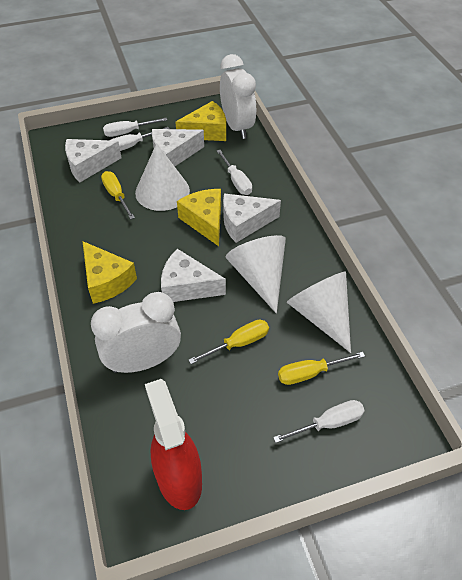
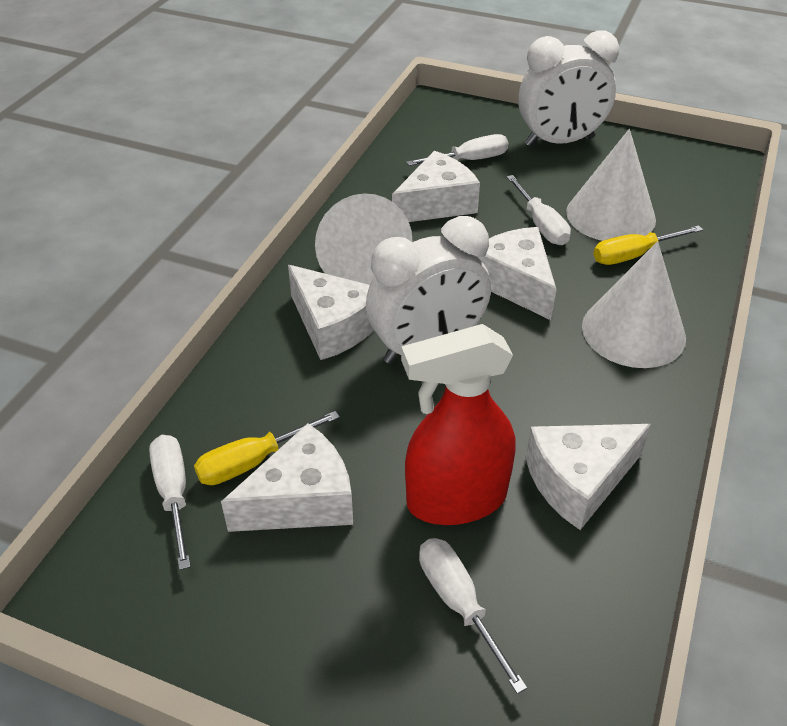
white cheese: [65,139,122,182] [152,129,204,166] [161,249,226,302] [223,194,281,243] = 4 -> [221,423,353,532] [288,265,374,360] [392,151,480,222] [477,227,557,320] [525,424,651,530] = 5
yellow cheese: [83,241,137,304] [175,101,226,141] [177,189,221,246] = 3 -> none = 0
yellow screwdriver: [101,171,135,219] [189,320,269,364] [278,352,365,385] = 3 -> [194,411,340,485] [593,225,703,265] = 2

